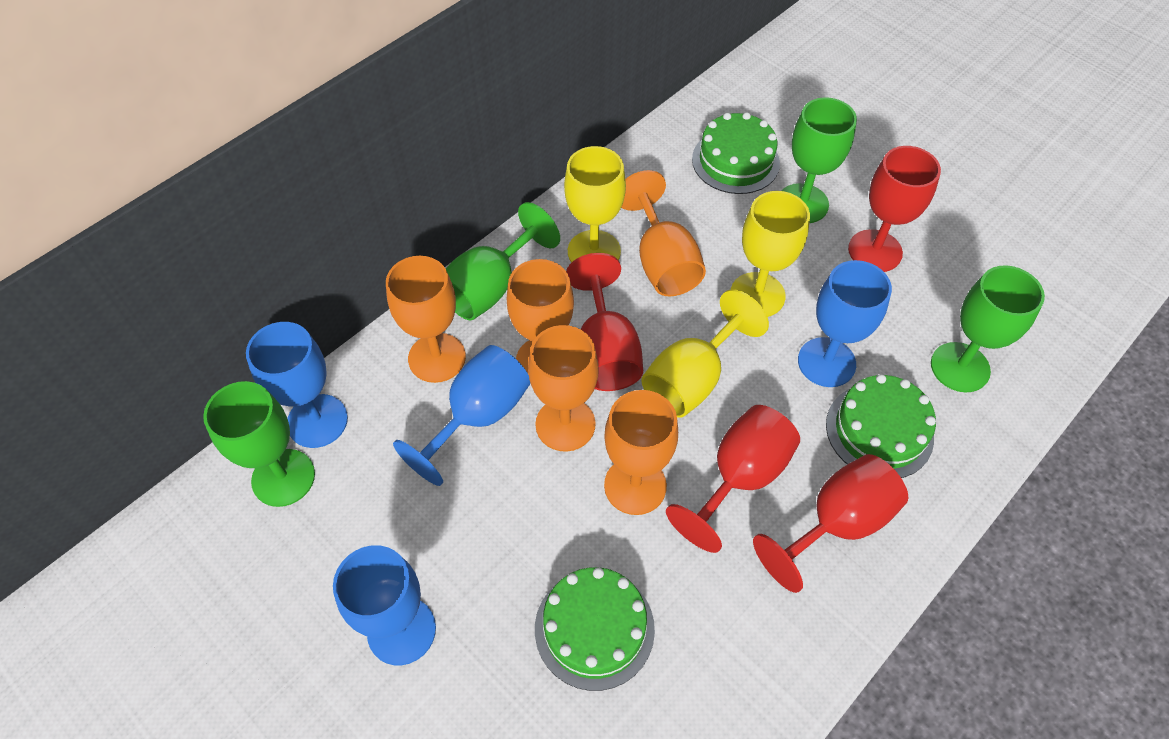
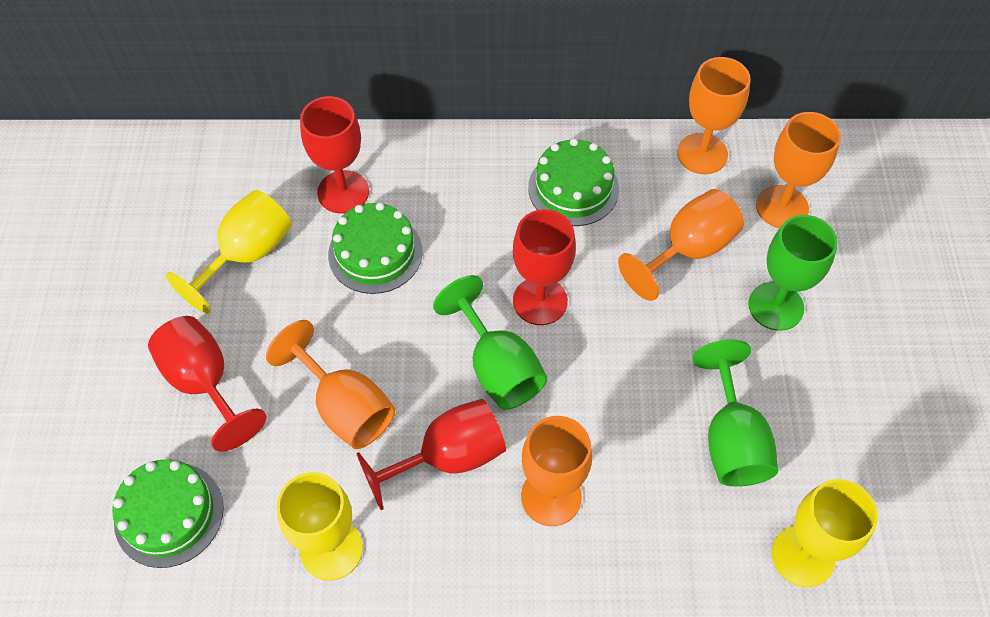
blue goblet: [246,322,348,448] [333,545,436,665] [393,345,530,486] [798,260,892,387] = 4 -> none = 0
green goblet: [203,381,315,507] [446,202,560,320] [781,97,857,223] [931,265,1045,392] = 4 -> [433,275,547,410] [692,340,778,487] [748,215,838,331] = 3

